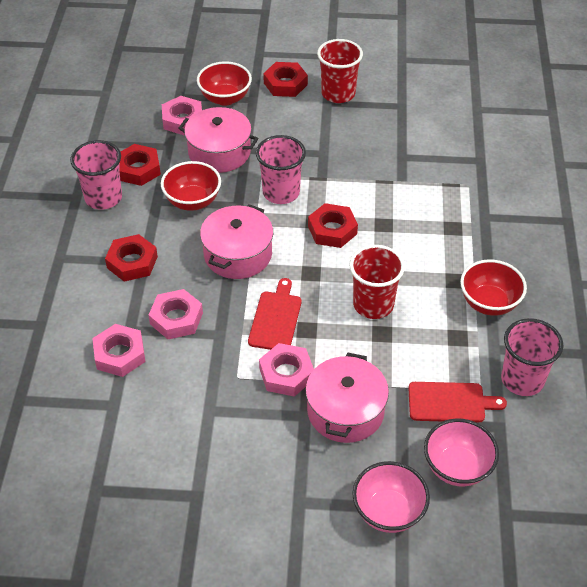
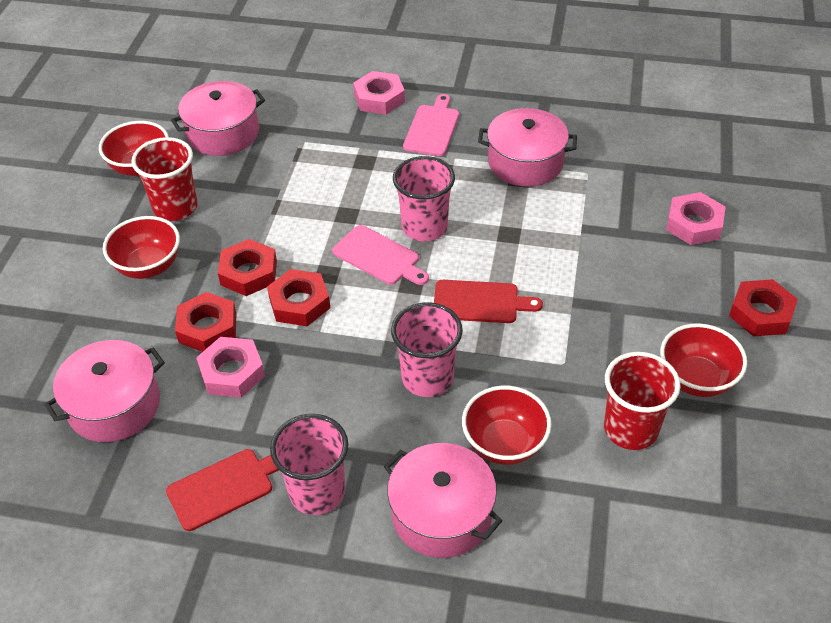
pink bowl: [352,461,430,533] [424,419,499,487] = 2 -> none = 0
pink cutting board: none = 0 -> [332,225,429,285] [403,94,459,156] = 2
pink nut: [92,324,145,377] [148,289,203,339] [162,96,202,135] [259,343,314,397] = 4 -> [196,337,265,398] [353,71,405,115] [666,192,725,245] = 3
pink pot: [178,107,258,173] [200,204,273,279] [306,353,389,443] = 3 -> [44,340,165,442] [171,81,265,156] [384,443,502,558] [478,108,577,187] = 4
red bowl: [161,161,221,211] [197,61,252,106] [460,259,527,316] = 3 -> [99,121,169,176] [103,216,180,279] [462,386,552,465] [660,323,747,397] = 4

